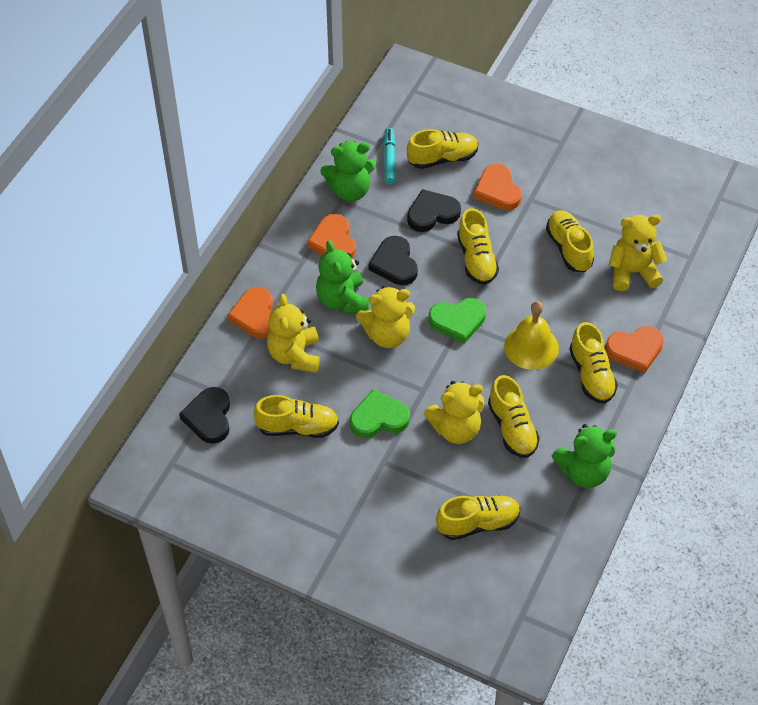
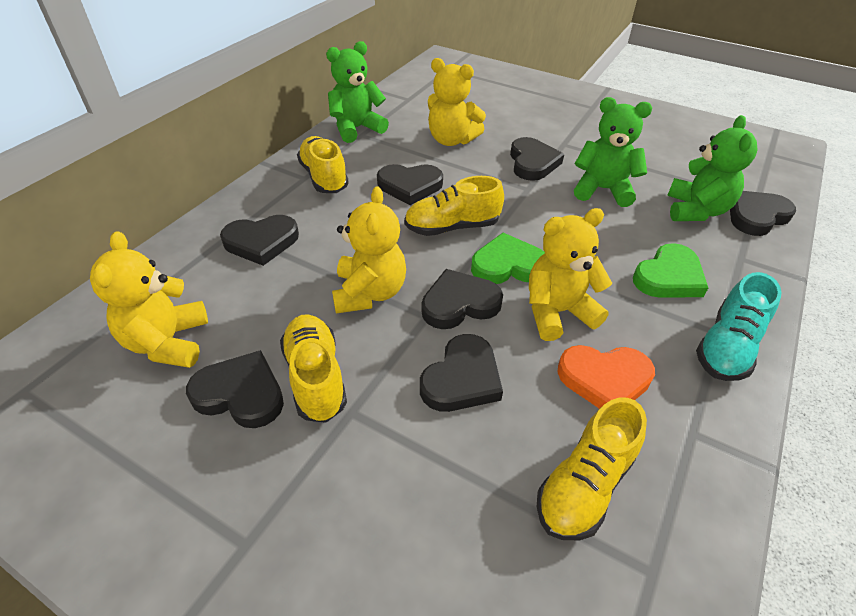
black heart: [179,387,230,444] [369,236,418,285] [407,189,461,232] = 3 -> [186,350,284,428] [220,215,299,266] [377,164,443,205] [420,334,503,412] [422,269,503,329] [510,137,564,181] [730,191,796,236] = 7
orange heart: [227,287,273,339] [307,214,356,258] [474,164,522,210] [605,326,664,373] = 4 -> [557,345,655,409] = 1
turquoise marker: [384,128,395,184] = 1 -> none = 0
turquoise shoe: none = 0 -> [696,272,782,381] = 1
yellow bell: [504,301,559,370] = 1 -> none = 0
yellow shoe: [253,395,339,438] [407,129,478,169] [436,495,520,540] [457,208,499,285] [488,375,540,458] [546,210,594,272] [569,322,618,404] = 7 -> [280,314,347,423] [297,136,349,193] [404,176,504,236] [537,398,647,540] = 4

